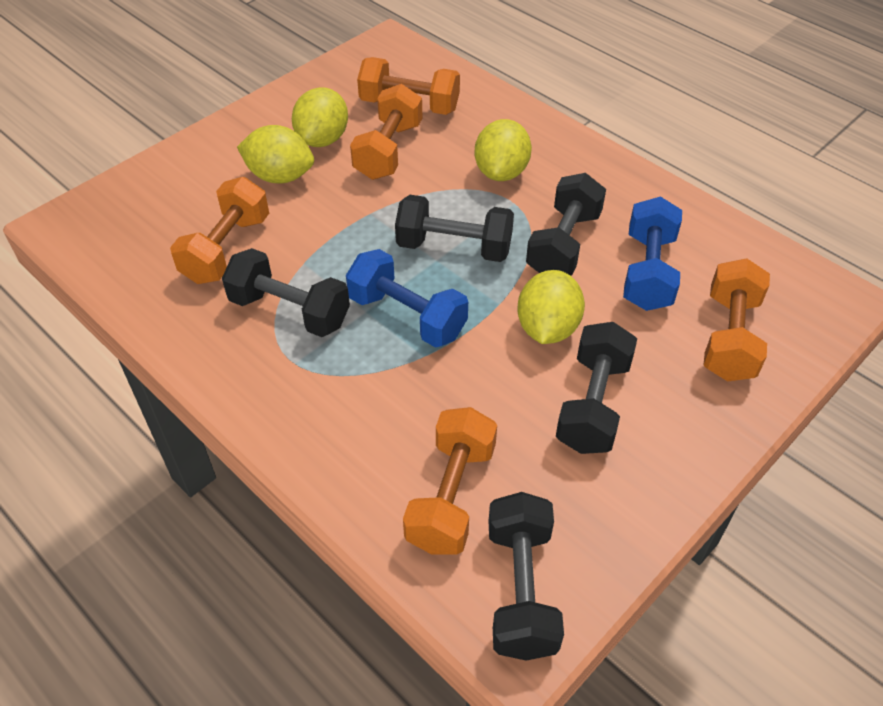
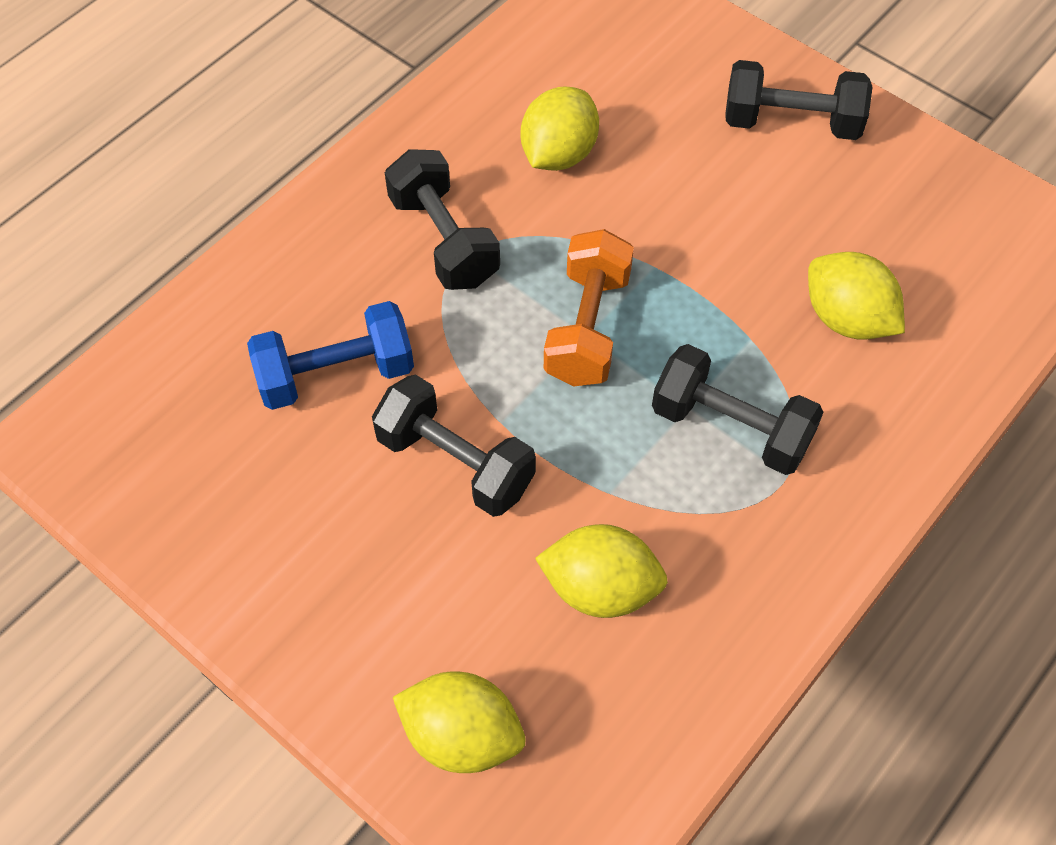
black dumbbell: [222,248,350,337] [395,195,514,262] [489,492,564,661] [526,173,606,276] [556,322,637,454] = 5 -> [372,374,536,517] [385,149,500,290] [652,344,824,475] [726,60,873,140] = 4
blue dumbbell: [346,249,468,348] [623,196,682,311] = 2 -> [247,301,414,410] = 1
orange dumbbell: [170,177,269,284] [350,84,422,180] [357,57,460,115] [403,407,497,555] [703,258,770,381] = 5 -> [544,229,634,386] = 1

